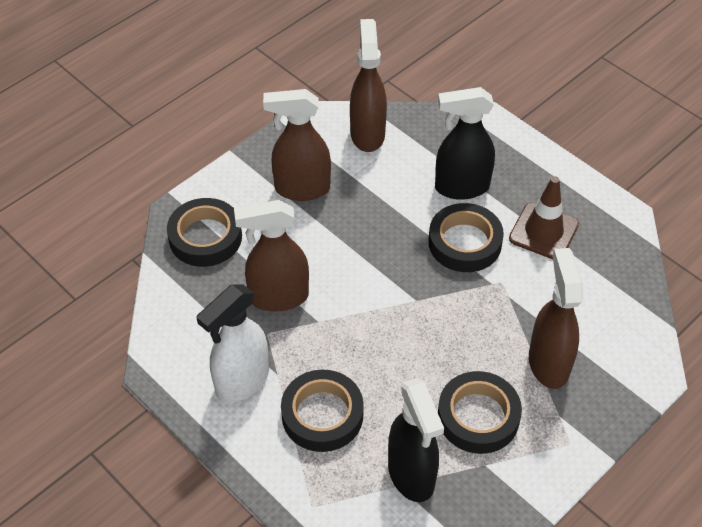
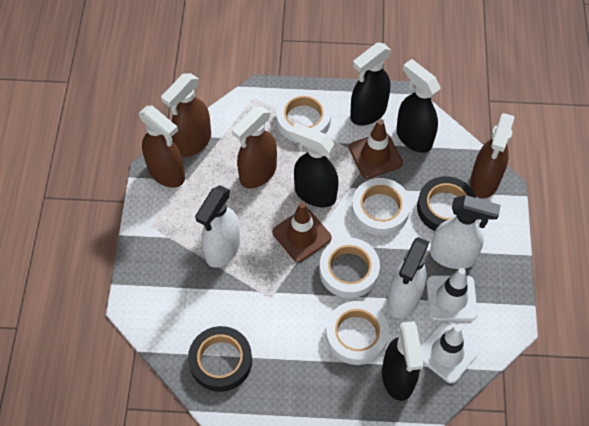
black spray bottle: [388,378,444,502] [435,87,495,200] = 2 -> [290,123,339,207] [350,43,391,126] [382,321,423,401] [396,59,441,153] = 4
black tape: [167,198,242,267] [281,370,364,452] [428,203,504,272] [438,371,522,454] = 4 -> [188,326,252,392] [417,176,476,231] = 2
brown traffic cone: [509,176,579,259] = 1 -> [272,202,332,262] [349,119,403,179] = 2
white spray bottle: [196,285,269,403] = 1 -> [195,185,240,268] [388,237,429,318] [430,195,501,269] = 3
white tape: none = 0 -> [276,90,331,143] [319,238,380,298] [326,301,389,365] [352,178,411,236] = 4
white traffic cone: none = 0 -> [420,322,479,384] [427,268,478,321] = 2

